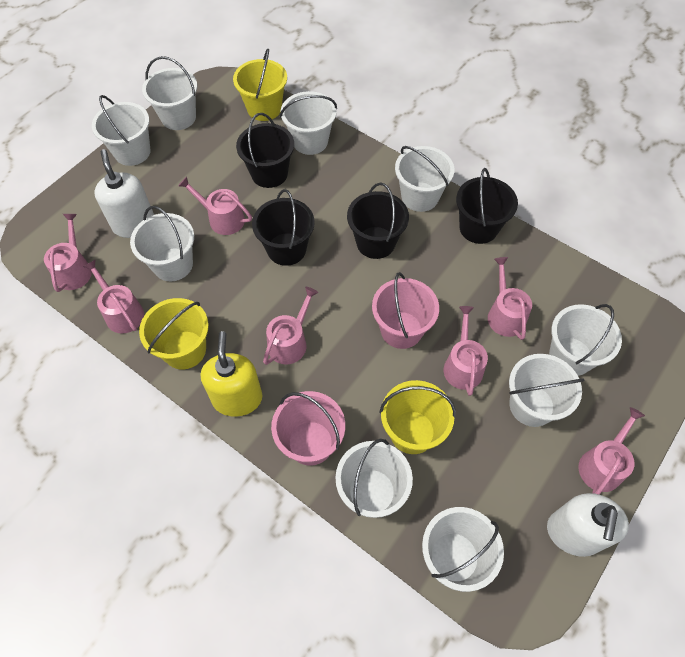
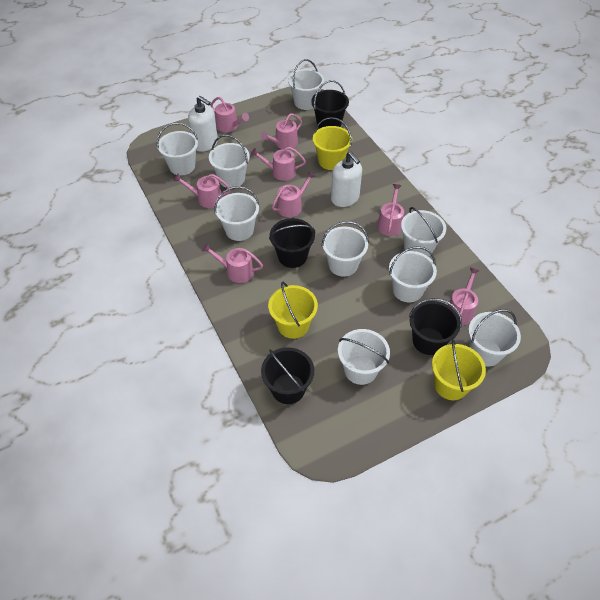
pink bucket: [271,391,345,466] [372,272,439,349] = 2 -> none = 0
pink watering can: [44,214,92,292] [83,259,144,334] [178,176,252,235] [263,287,319,365] [444,306,488,396] [488,257,532,340] [578,407,645,495] = 7 -> [174,174,231,208] [202,243,263,283] [210,97,249,132] [251,147,306,181] [261,113,302,149] [272,171,316,217] [377,184,404,236] [448,268,480,325] = 8
yellow soap dispenser: [201,331,262,417] = 1 -> none = 0

